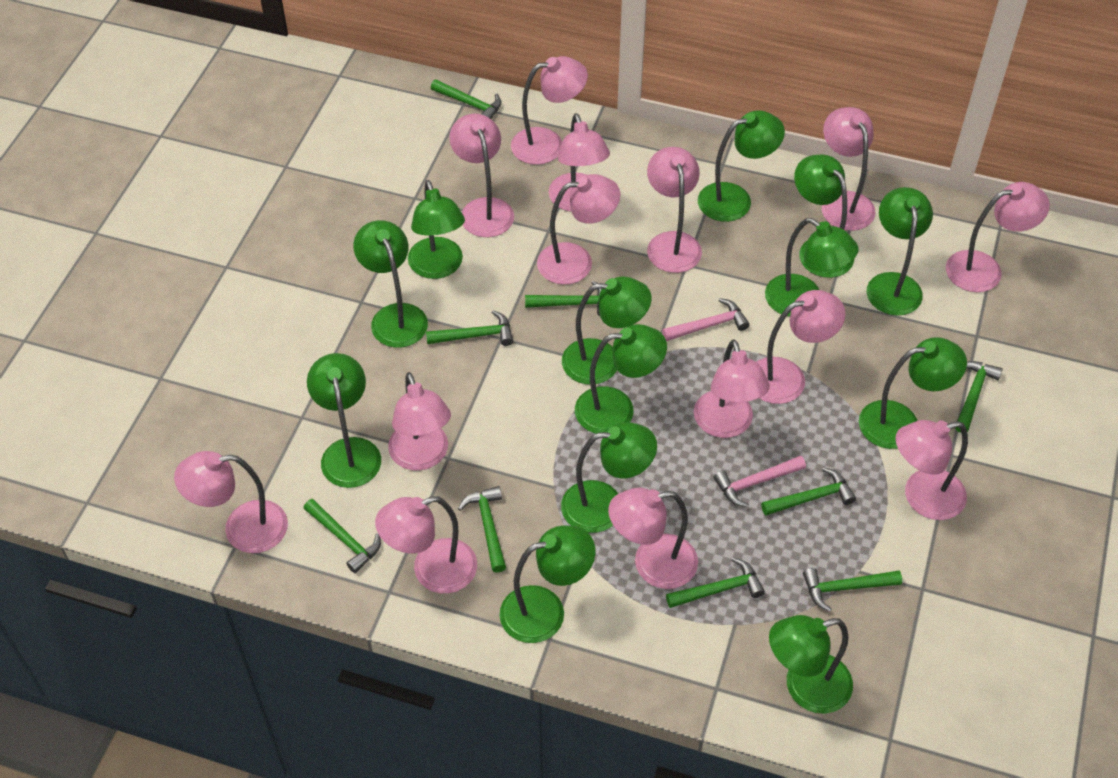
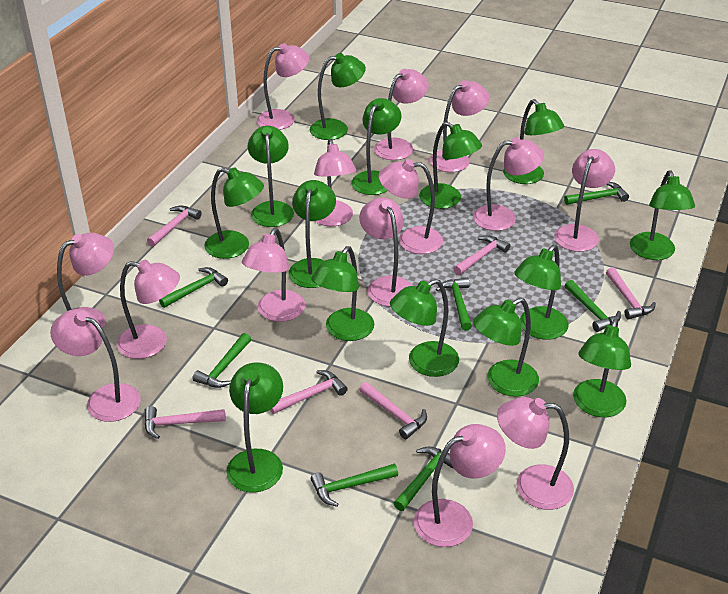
green hammer: [303,499,381,573] [426,310,513,346] [431,79,502,119] [458,486,506,573] [525,281,601,316] [666,557,765,608] [761,467,856,516] [803,568,902,612] [955,361,1003,433] = 9 -> [159,267,228,308] [192,333,251,388] [311,464,398,507] [394,446,453,511] [436,277,472,331] [564,182,629,205] [565,280,621,332] = 7
green lamp: [307,353,381,488] [353,220,428,348] [408,180,465,279] [499,525,596,643] [561,422,657,533] [562,276,651,385] [575,324,667,434] [698,110,785,222] [765,218,858,317] [769,615,853,714] [794,154,854,278] [859,337,967,449] [867,187,933,316] = 13 -> [204,167,264,259] [226,363,283,492] [247,126,294,227] [289,180,336,288] [310,53,366,140] [311,246,374,341] [351,98,402,195] [390,279,459,377] [419,122,482,209] [473,298,539,397] [503,99,565,184] [514,245,569,340] [573,318,631,417] [630,170,695,260] = 14
pink hammer: [662,298,750,341] [714,456,806,507] = 2 -> [144,406,226,439] [147,206,202,247] [270,370,347,414] [359,382,427,439] [453,235,510,275] [606,267,656,320] = 6

